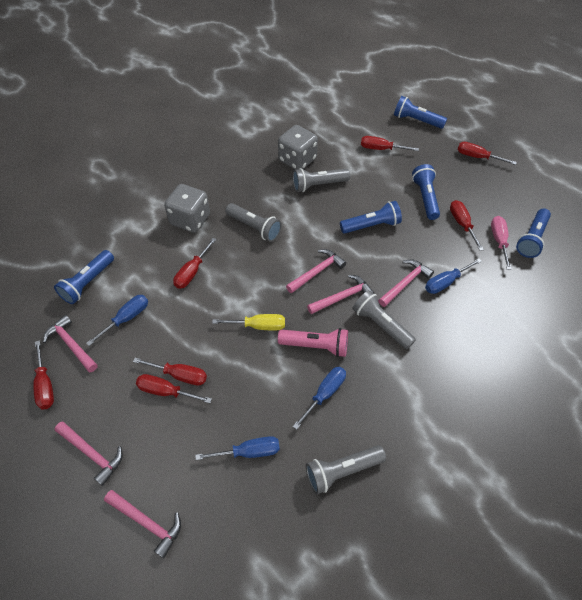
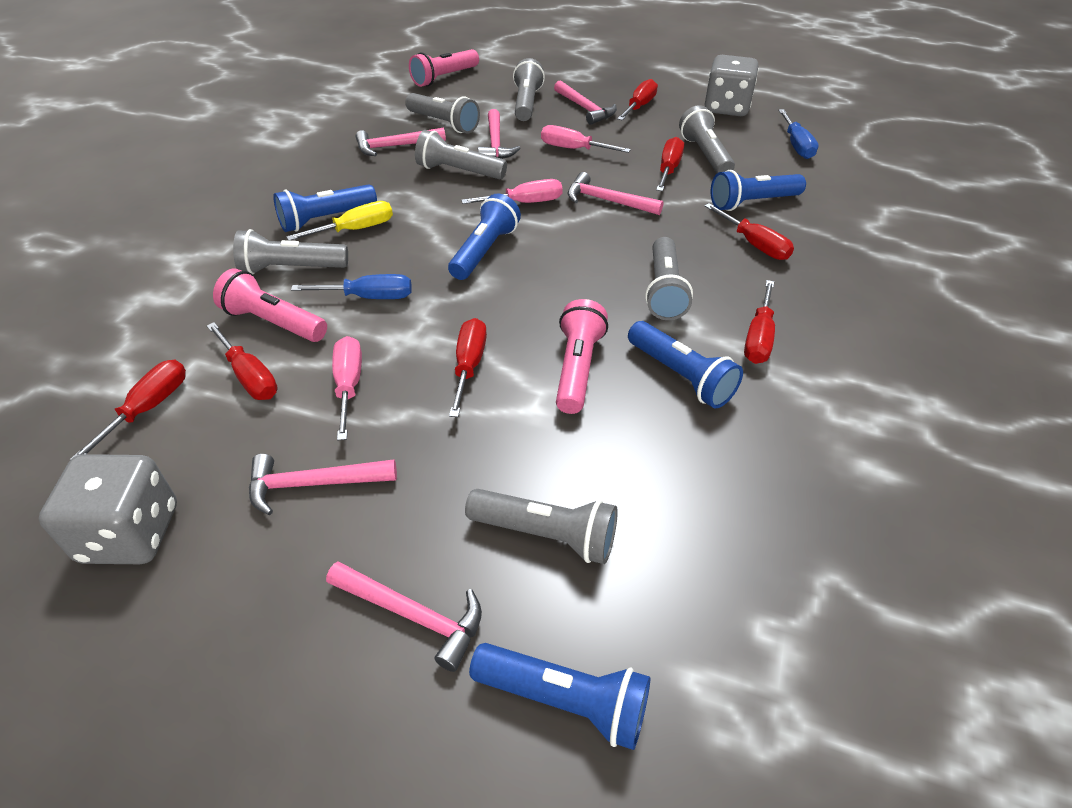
blue screwdriver: [86,295,148,346] [195,436,280,460] [293,367,346,430] [425,258,482,294] = 4 -> [291,274,412,299] [778,109,819,159] = 2
grey flashlight: [225,203,282,242] [293,168,350,192] [306,445,386,494] [352,290,416,349] = 4 -> [233,229,348,274] [405,93,480,134] [415,130,507,179] [465,489,618,564] [513,58,545,121] [645,237,693,320] [679,105,735,173] = 7
pink flashlight: [278,328,348,357] = 1 -> [213,268,327,342] [409,49,479,87] [556,299,608,414] = 3
pink screwdriver: [491,216,512,270] = 1 -> [332,336,362,441] [461,179,563,204] [541,125,631,153] = 3

